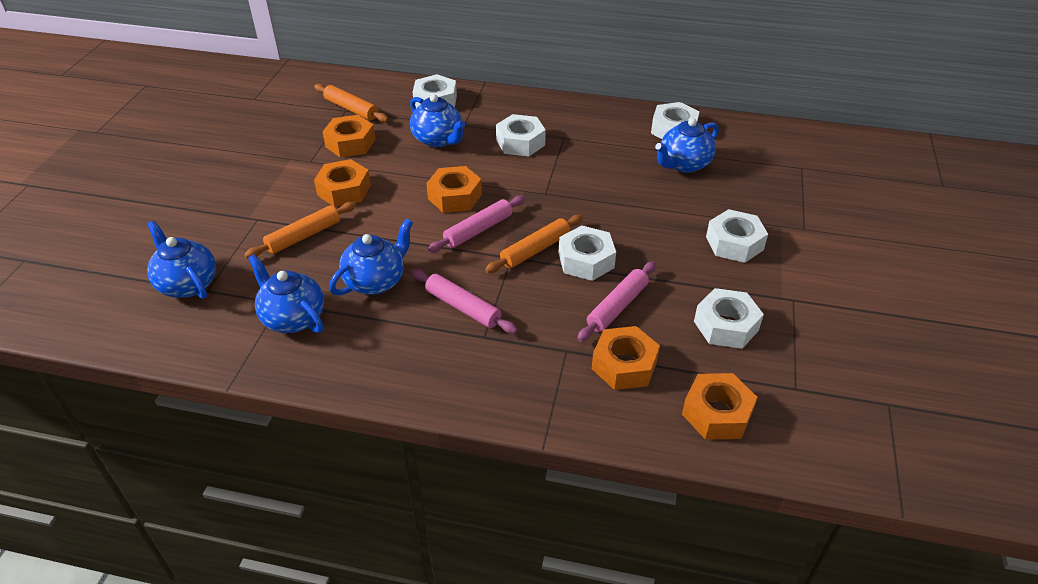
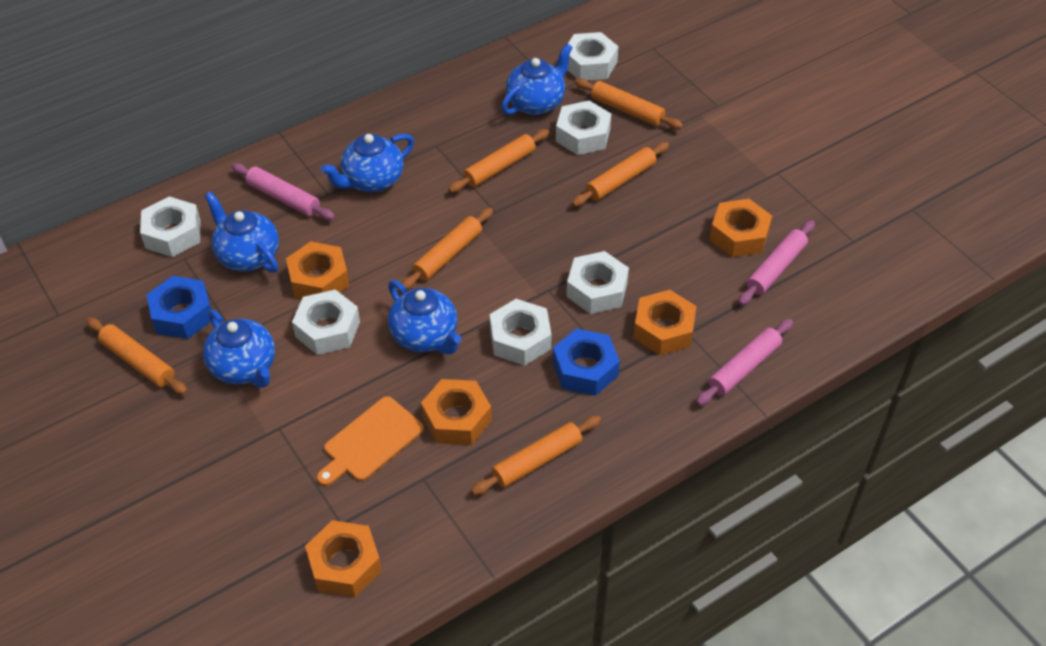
blue nut: none = 0 -> [146,276,211,339] [553,329,620,396] = 2
orange cutting board: none = 0 -> [317,396,424,486] = 1
orange rolling pin: [244,202,356,259] [314,84,389,122] [485,215,583,273] = 3 -> [86,318,188,395] [401,208,493,290] [448,129,549,193] [471,416,601,495] [572,142,669,207] [575,78,683,129] = 6

